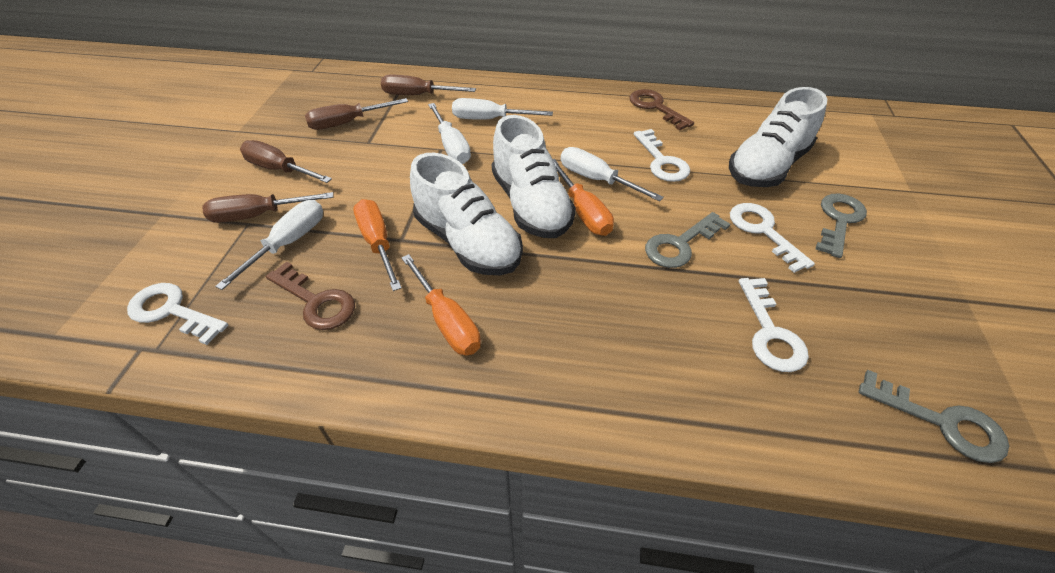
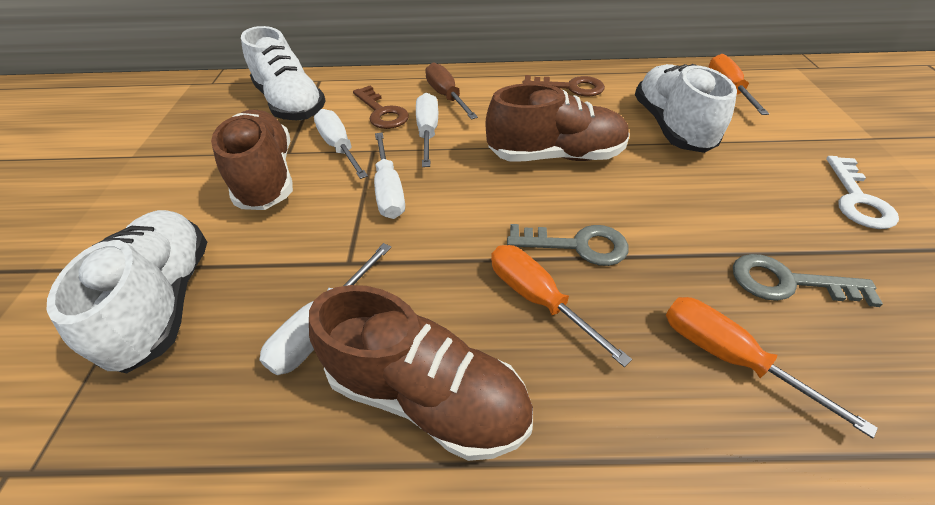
brown screwdriver: [202,192,334,223] [240,140,332,183] [305,98,408,130] [381,75,476,95] = 4 -> [425,62,478,119] = 1
brown shoe: none = 0 -> [211,110,293,210] [309,285,533,461] [485,83,630,162] = 3
grey key: [645,212,730,268] [816,194,867,258] [859,370,1009,463] = 3 -> [507,224,629,266] [733,254,883,307] = 2
white key: [127,283,228,345] [634,129,690,182] [730,203,815,273] [739,278,809,372] = 4 -> [826,156,899,229] = 1

